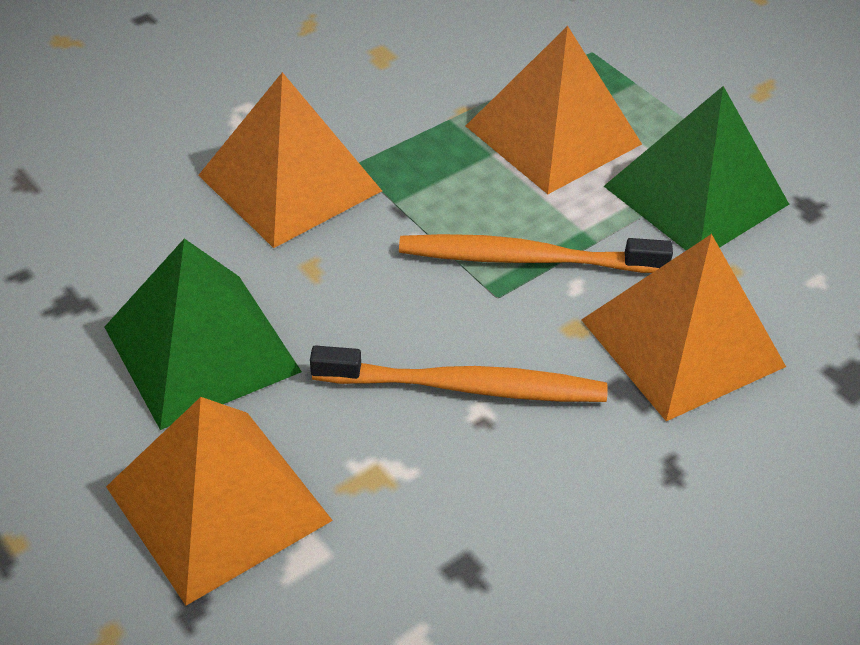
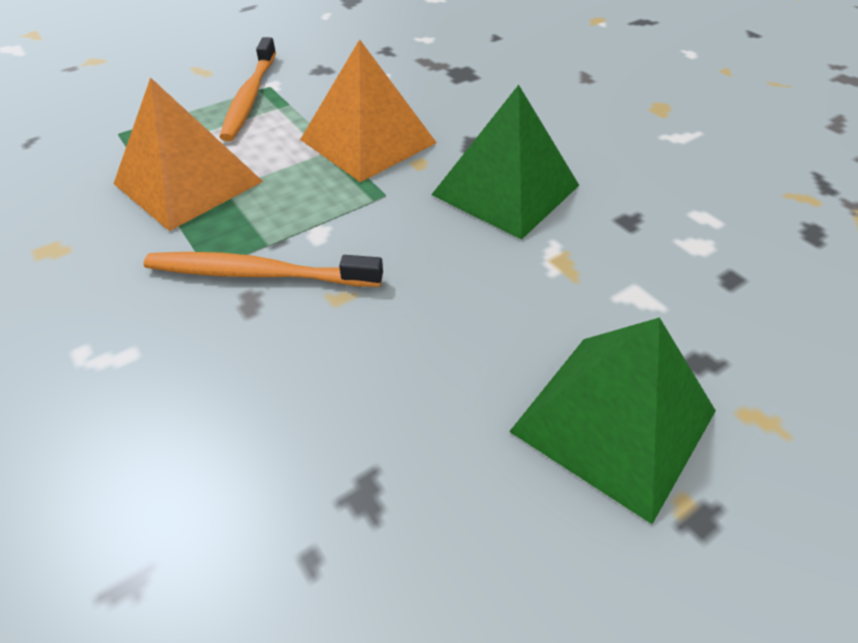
orange pyramid: [106,397,333,606] [198,72,382,248] [466,26,642,194] [581,234,786,421] = 4 -> [114,77,263,231] [300,39,437,182] = 2

